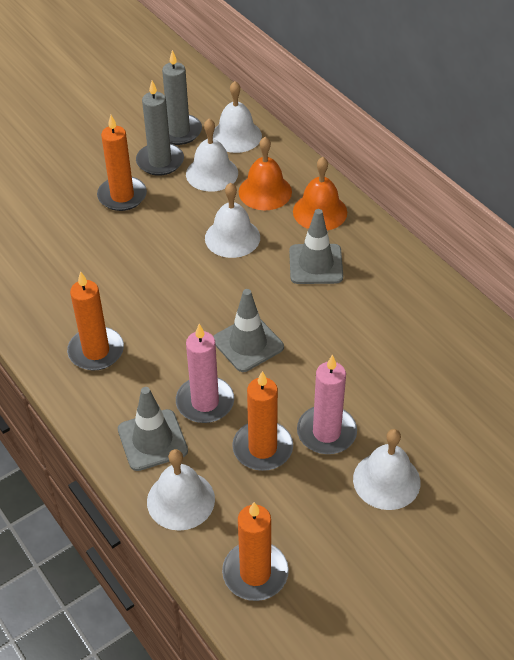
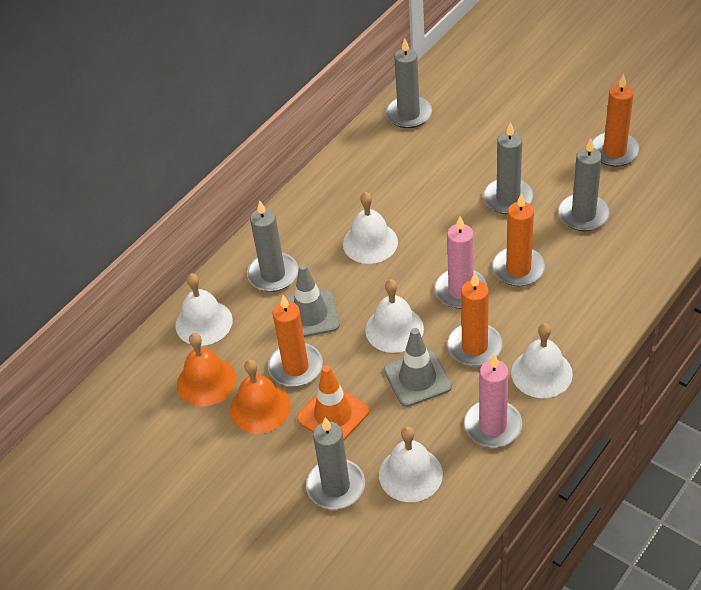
grey candle: [136,81,184,176] [162,50,202,145] = 2 -> [247,200,298,292] [306,418,365,509] [385,38,432,128] [483,122,534,214] [558,138,610,231] = 5
grey traffic cone: [118,387,188,471] [213,289,284,372] [289,209,343,284] = 3 -> [285,264,340,337] [384,328,452,407] = 2
orange traffic cone: none = 0 -> [297,365,369,440] = 1

